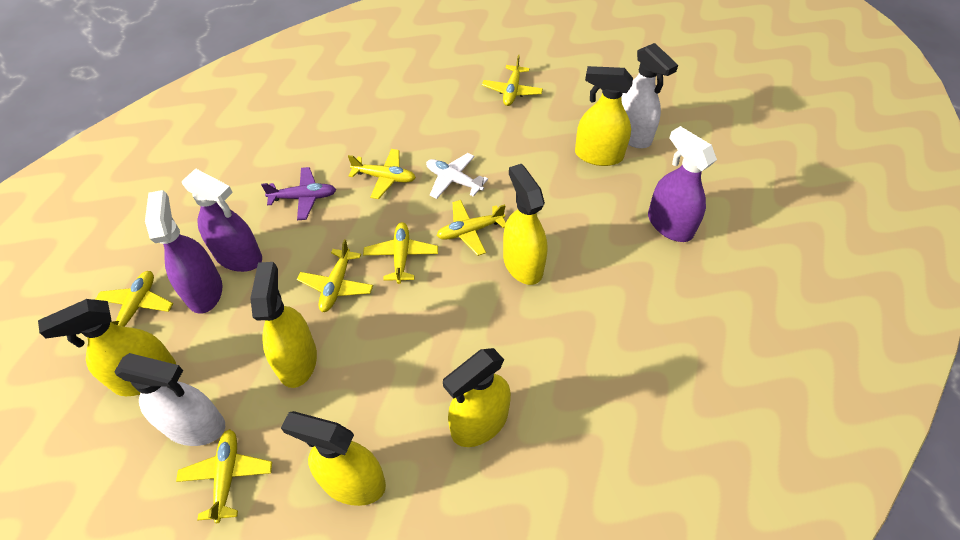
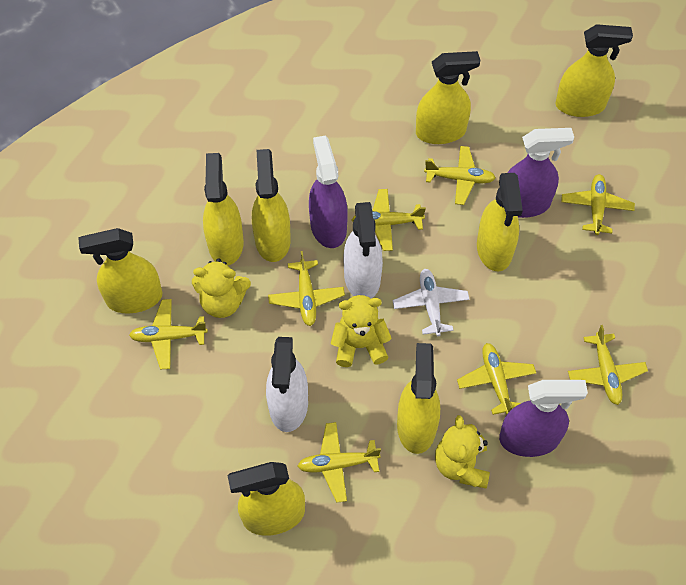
purple plane: [261,167,336,220] = 1 -> none = 0
yellow plane: [95,271,173,327] [176,429,272,523] [297,239,373,312] [348,149,416,199] [363,222,438,284] [437,200,506,256] [482,55,543,106] = 7 -> [129,299,208,370] [268,251,345,326] [298,422,381,503] [352,189,426,251] [424,146,496,205] [457,343,536,415] [561,174,635,235] [568,325,648,405] = 8
yellow spray bottle: [38,299,176,396] [250,262,317,388] [281,411,386,506] [443,348,511,447] [503,164,547,285] [575,66,633,166] = 6 -> [78,228,162,314] [203,153,244,265] [228,462,305,536] [252,149,291,262] [397,343,440,454] [416,51,480,144] [477,173,523,272] [556,24,633,117] = 8
yellow teddy bear: none = 0 -> [192,258,251,318] [331,295,392,367] [435,415,490,489] = 3

